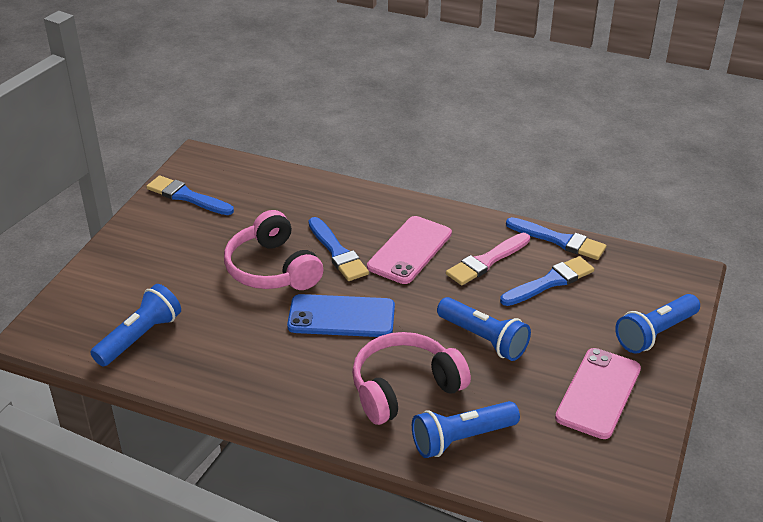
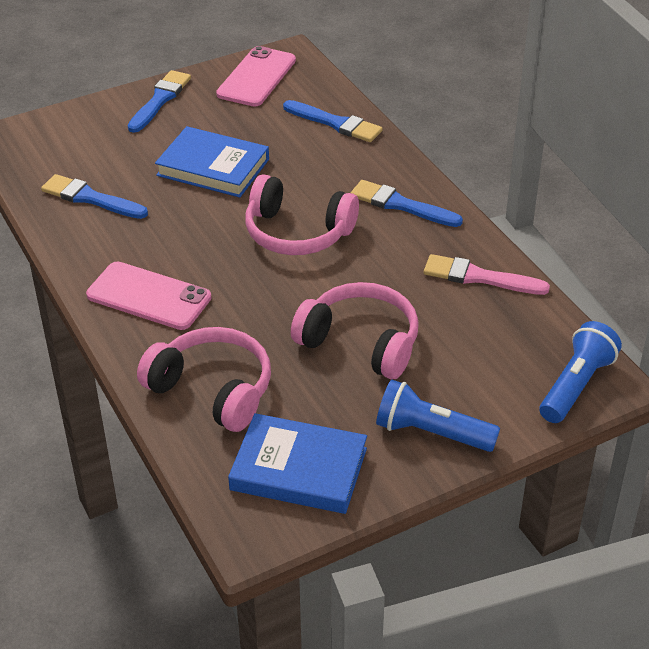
blue book: none = 0 -> [155,126,269,197] [228,413,367,514] = 2
blue flashlight: [90,284,181,367] [412,401,520,458] [437,297,531,361] [615,294,700,354] = 4 -> [376,380,500,452] [540,321,622,423] = 2
blue phone: [287,294,395,337] = 1 -> none = 0
pink headphones: [224,210,323,290] [352,332,471,425] = 2 -> [137,327,271,432] [245,174,359,255] [291,282,419,379] = 3

